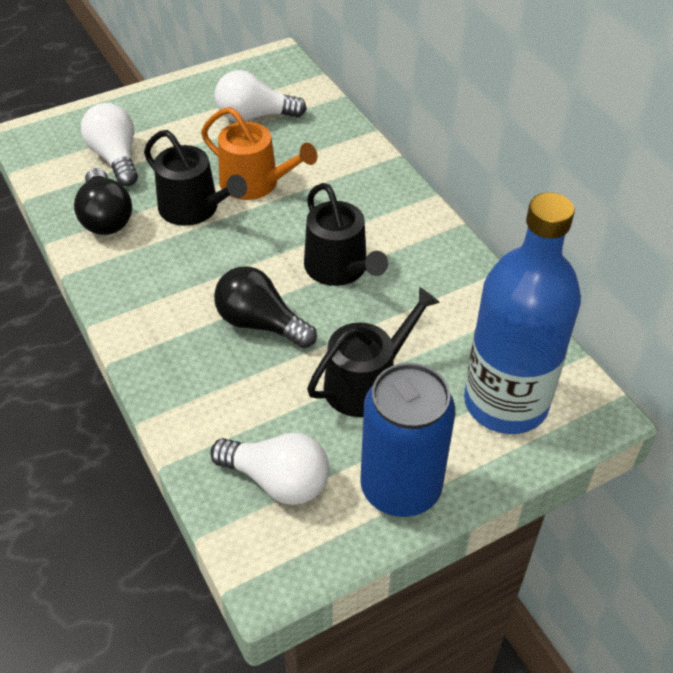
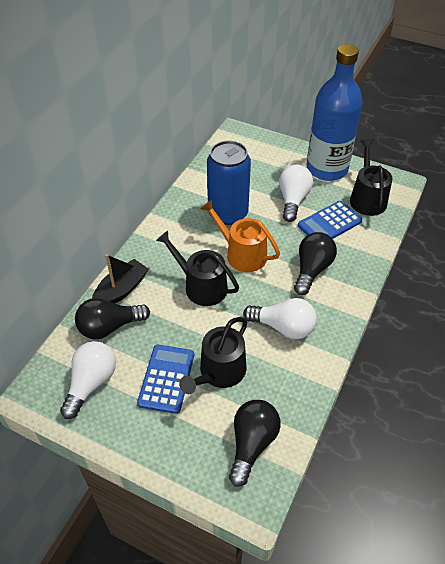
black boat: none = 0 -> [92,254,148,304] = 1
black light bulb: [74,168,132,235] [214,266,317,348] = 2 -> [75,298,150,339] [229,400,281,487] [294,232,337,295] = 3
blue calculator: none = 0 -> [137,345,194,414] [298,201,362,239] = 2

